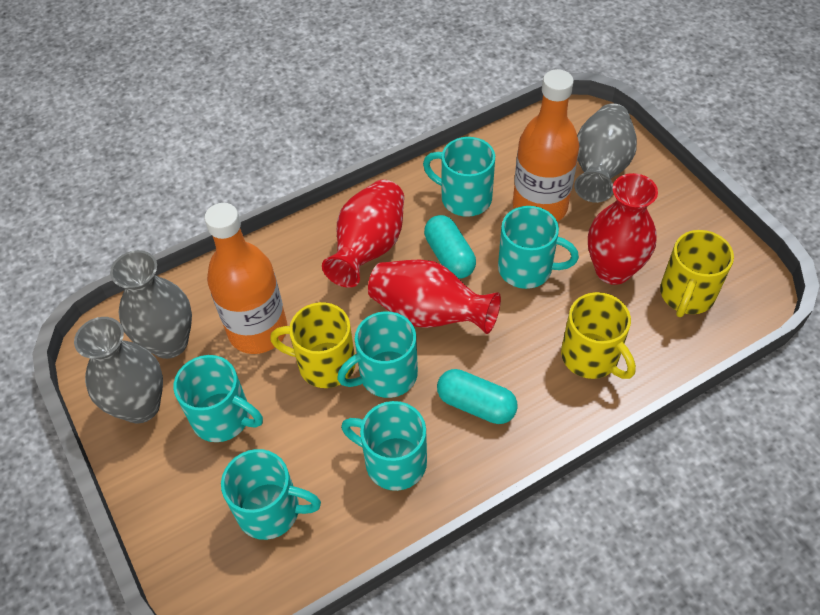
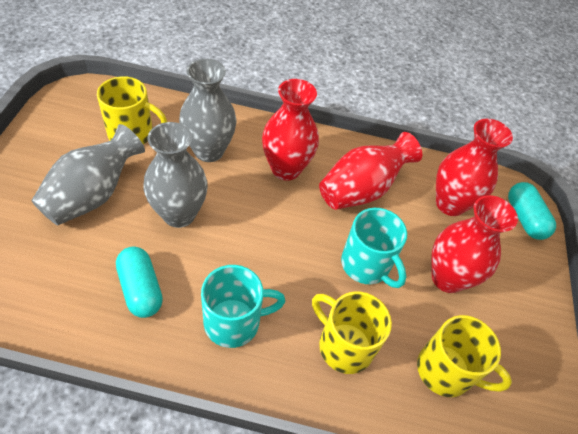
orange bottle: [205,203,287,354] [513,69,579,222] = 2 -> none = 0
red vase: [322,179,404,288] [368,259,501,334] [588,173,658,285] = 3 -> [262,79,319,181] [319,132,422,210] [431,195,518,293] [436,119,513,216] = 4
turquoise mug: [173,355,263,442] [221,449,321,540] [337,311,418,398] [341,401,427,491] [423,137,495,217] [498,206,579,289] = 6 -> [201,265,285,348] [341,208,407,288] = 2

